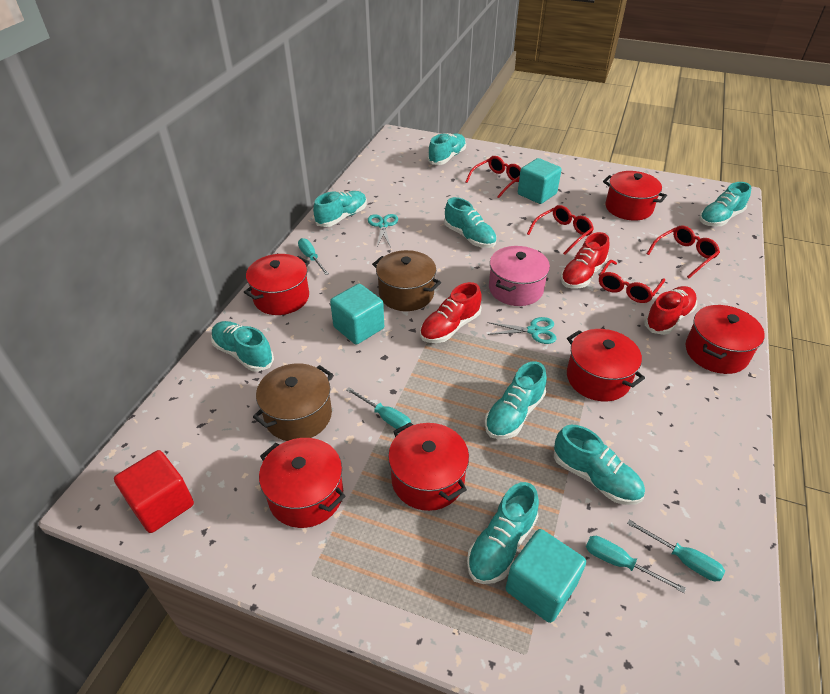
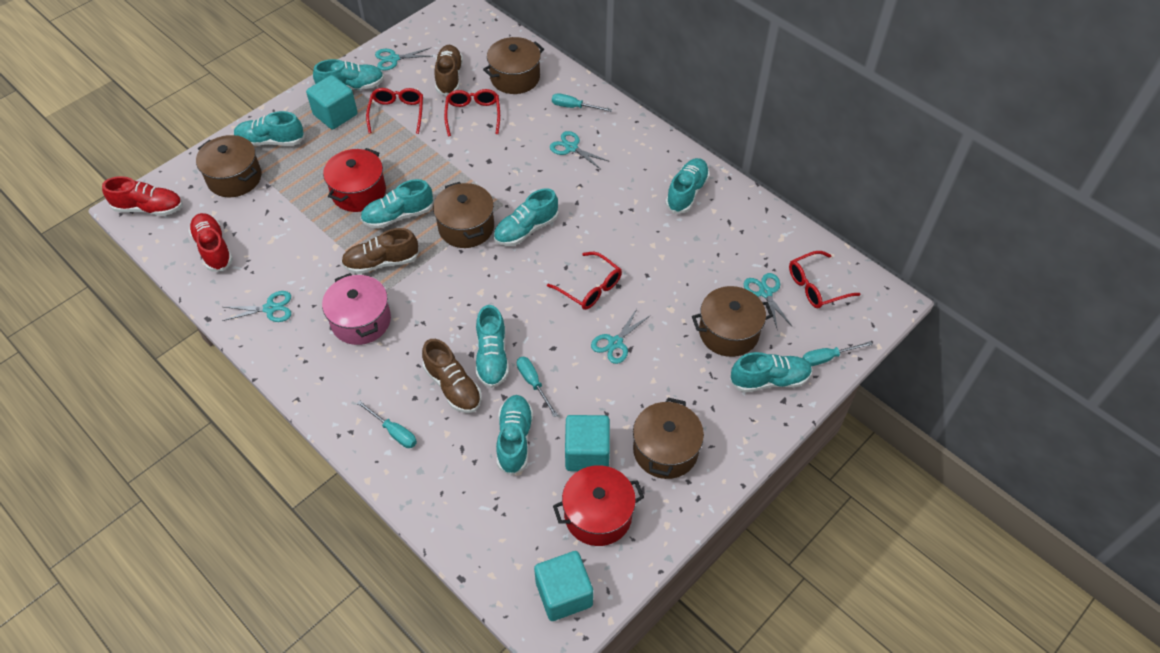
brown pot: [253,363,333,441] [372,250,441,311] = 2 -> [196,135,262,197] [433,182,494,248] [483,37,544,94] [633,397,704,479] [692,286,773,357] = 5
brown shoe: none = 0 -> [341,228,419,274] [422,339,482,413] [434,45,463,96] = 3
red cube: [114,450,194,533] = 1 -> none = 0
red pot: [244,254,310,315] [259,438,345,528] [388,422,469,511] [567,329,645,401] [603,171,667,221] [685,305,765,374] = 6 -> [323,148,386,212] [553,465,644,546] = 2
red shoe: [420,282,482,343] [560,232,609,289] [644,286,697,335] = 3 -> [102,176,183,216] [189,213,233,272] = 2
turquoise scissors: [368,214,398,247] [487,317,556,344] = 2 -> [222,291,291,322] [375,48,431,71] [550,131,610,169] [591,307,651,364] [743,273,793,328] = 5

